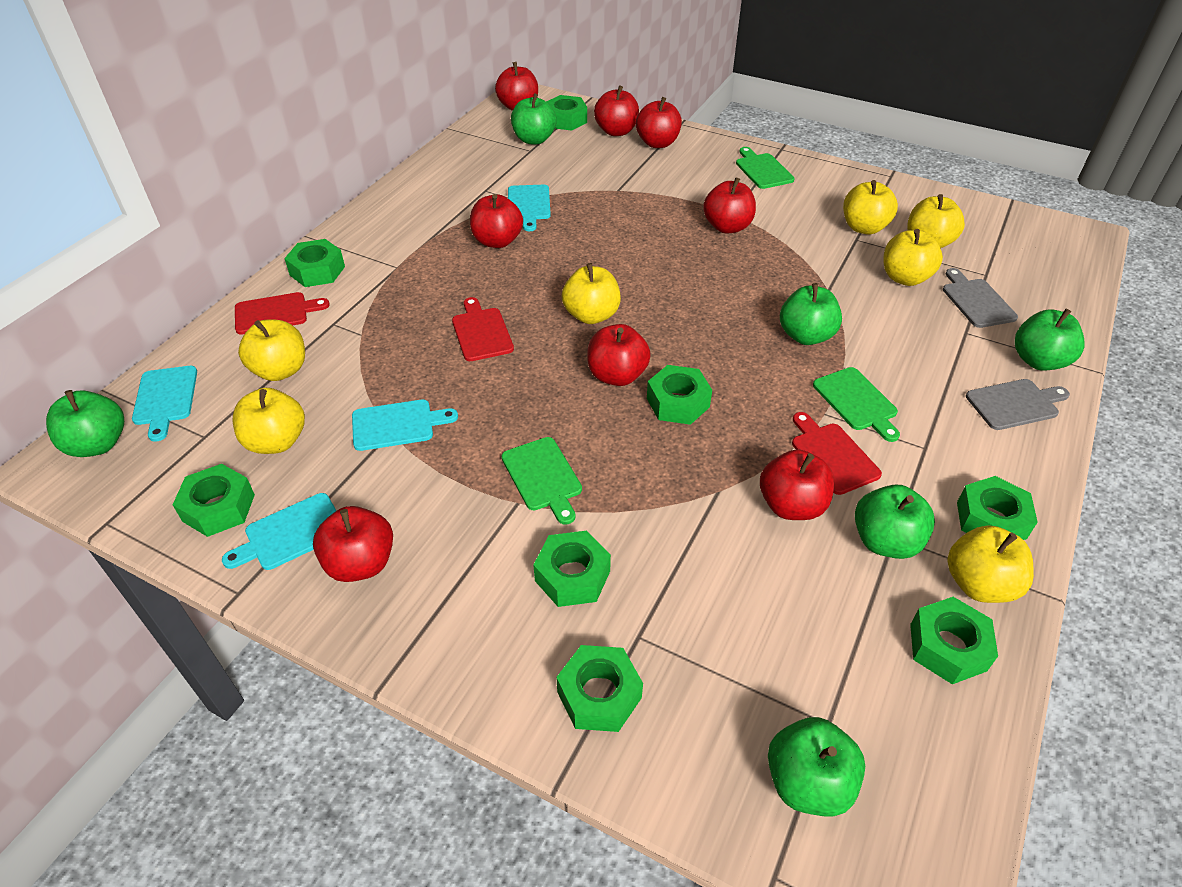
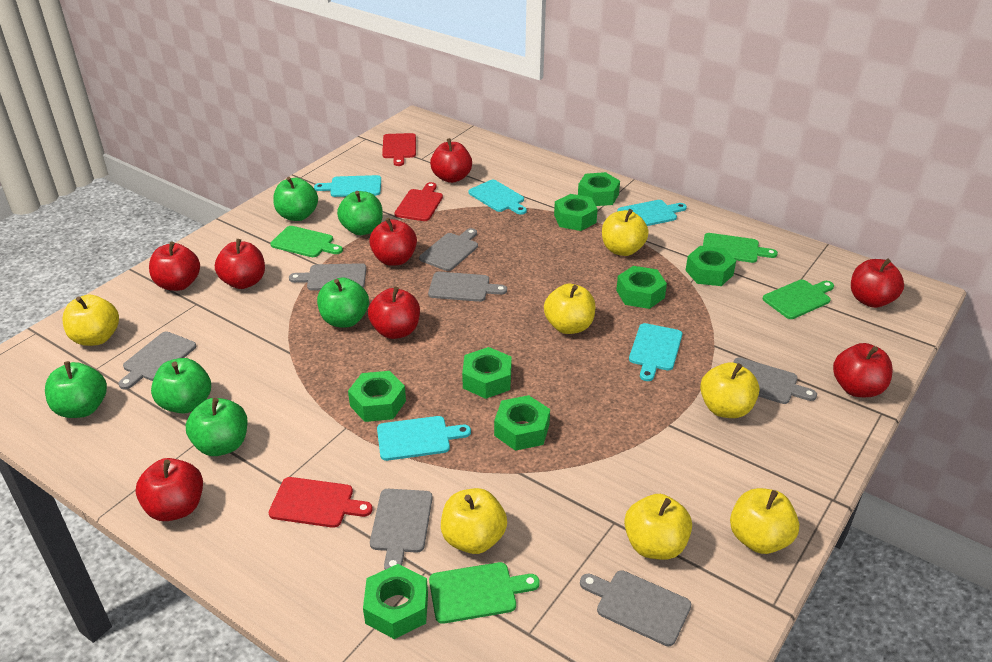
green cutting board: [502,437,582,525] [736,147,794,189] [813,367,900,442] = 3 -> [270,226,343,257] [429,562,540,624] [703,233,778,263] [763,280,834,319] = 4
grey cutting board: [943,268,1018,328] [966,379,1070,430] = 2 -> [118,332,196,389] [289,263,366,291] [370,489,433,570] [419,228,478,271] [428,272,507,302] [580,570,691,646] [733,357,817,404] = 7
turquoise cutting board: [132,366,197,442] [222,493,337,570] [352,400,458,451] [508,185,551,231] = 4 -> [314,175,381,197] [377,416,471,461] [468,180,527,215] [617,200,687,226] [629,323,682,381] = 5

